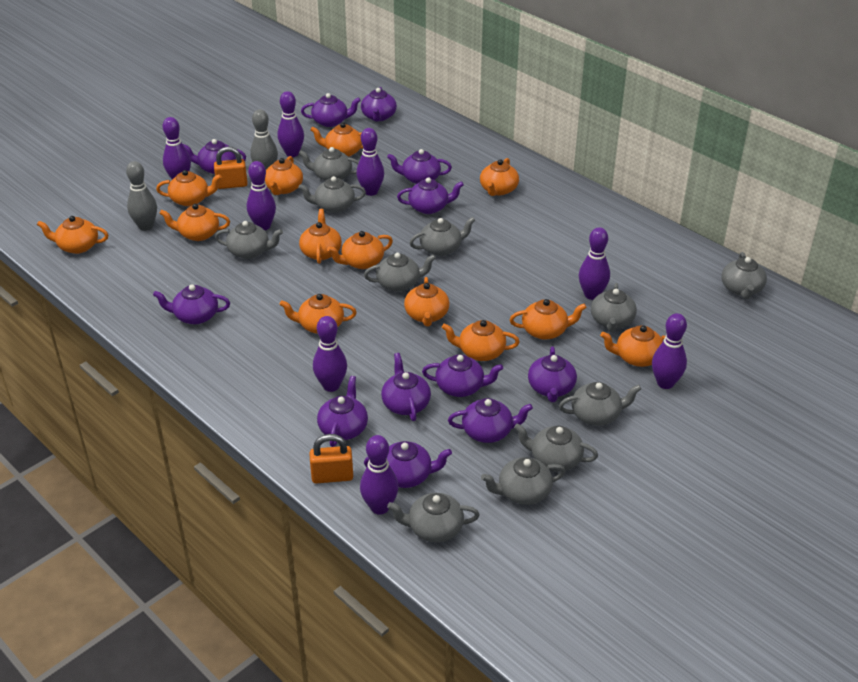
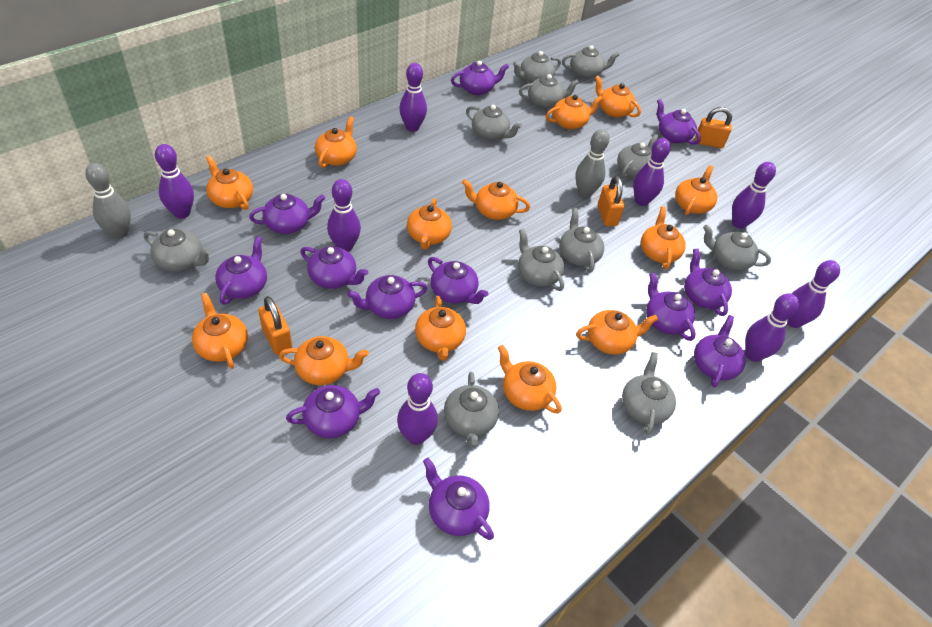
orange padlock: [214,146,248,189] [310,434,353,484] = 2 -> [258,296,292,355] [598,176,624,226] [695,107,732,148] = 3

